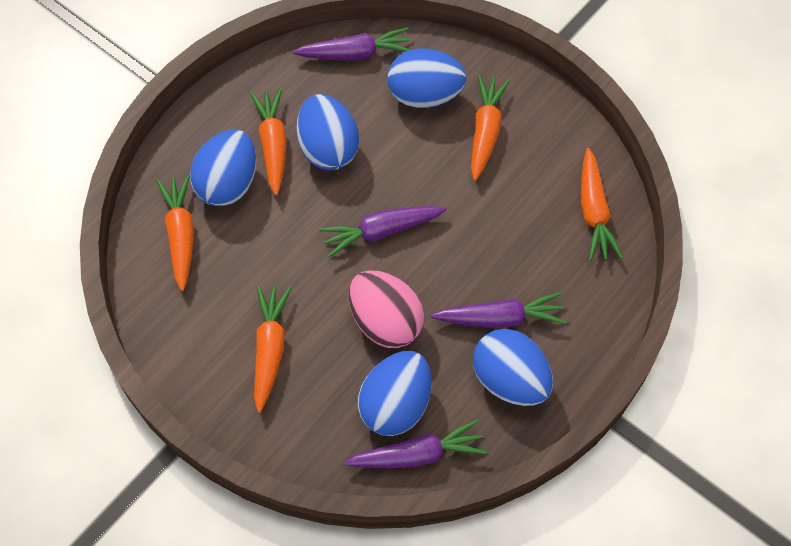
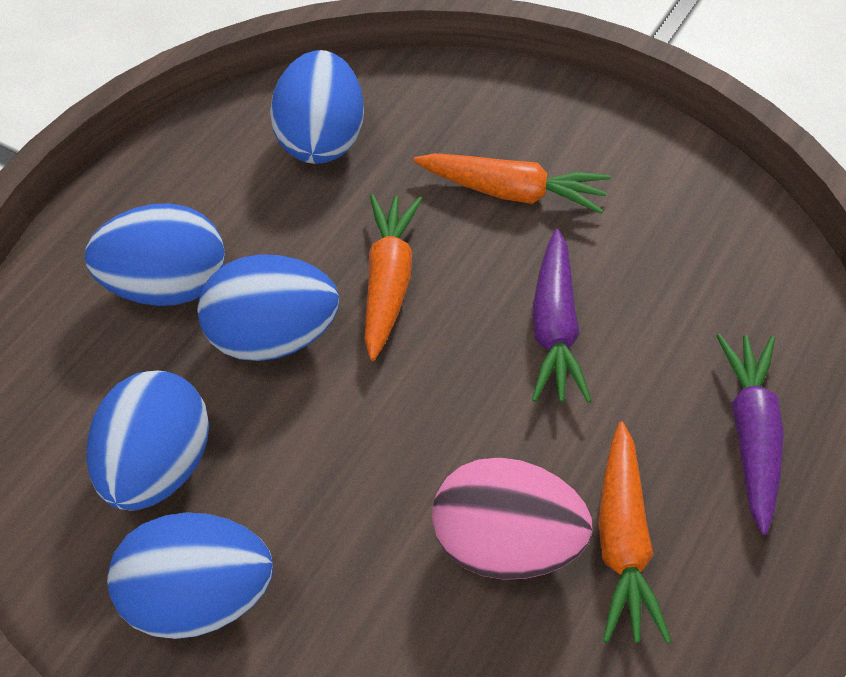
orange carrot: [156,175,194,291] [250,88,287,196] [254,285,291,413] [471,75,509,181] [581,148,623,261] = 5 -> [364,194,422,361] [413,153,611,214] [598,422,672,643] = 3
purple carrot: [292,27,411,61] [319,206,447,258] [343,419,487,469] [430,292,567,328] = 4 -> [532,229,592,403] [716,334,784,535] = 2

